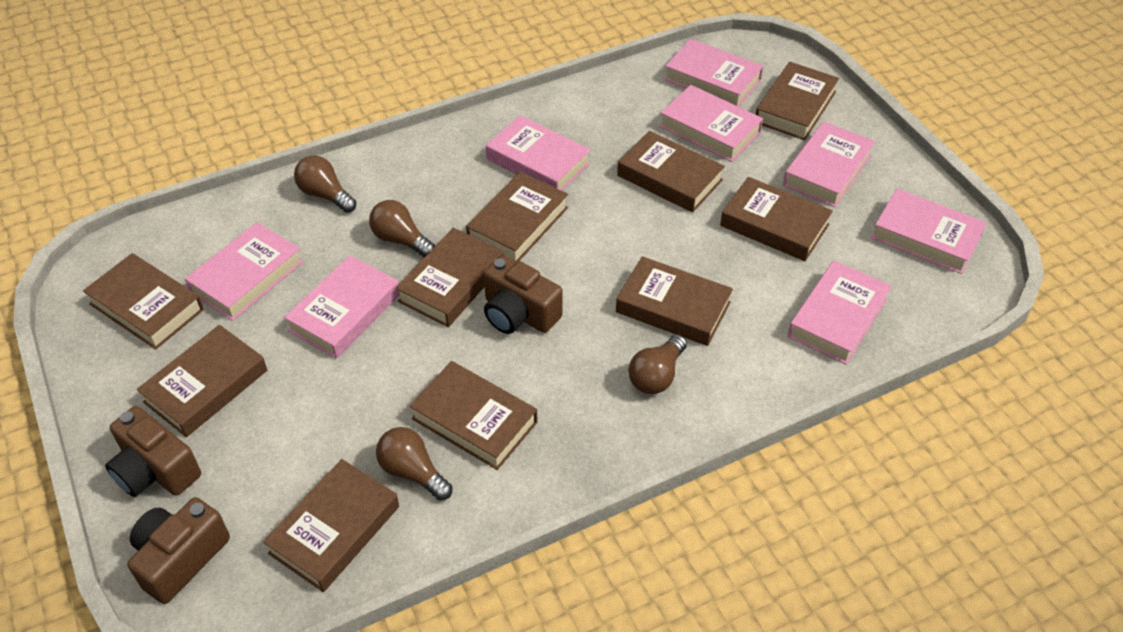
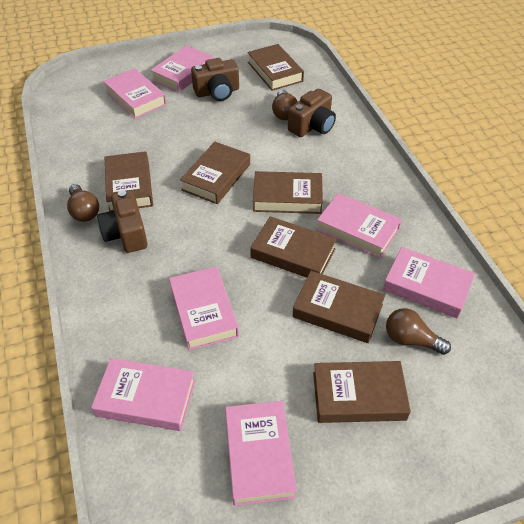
brown book: [83,253,204,350] [137,325,267,437] [263,459,399,592] [396,227,504,327] [409,361,537,470] [466,172,568,262] [616,256,733,346] [617,131,725,213] [720,177,833,261] [756,62,839,140] = 10 -> [105,151,153,211] [180,142,250,204] [247,44,304,91] [250,216,337,278] [253,171,323,214] [292,271,385,343] [313,361,411,423] = 7
brown light bulb: [294,155,357,213] [369,200,435,257] [376,427,453,500] [628,335,687,394] = 4 -> [67,184,99,222] [272,90,298,120] [386,308,451,355] = 3
pink book: [185,222,303,321] [284,255,400,359] [486,115,590,191] [659,85,763,162] [664,39,763,107] [783,121,875,207] [788,261,892,365] [871,189,987,274] = 8 -> [91,358,196,431] [103,68,167,119] [150,45,213,93] [169,266,239,350] [225,401,297,506] [316,193,402,258] [383,247,475,319] = 7

